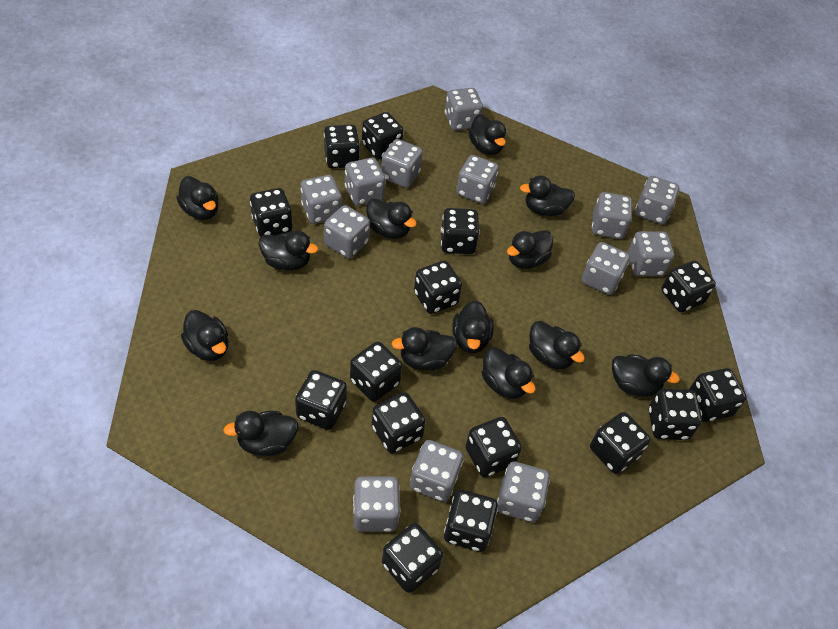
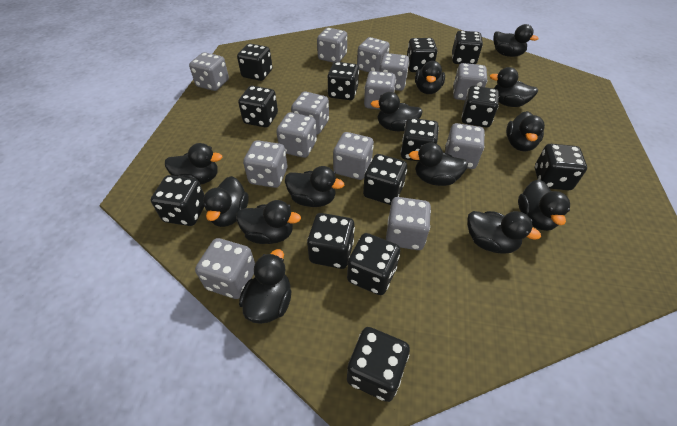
black dice: [250,188,292,237] [295,370,347,430] [324,124,360,169] [350,342,402,402] [362,112,403,159] [372,392,426,453] [382,523,443,593] [414,260,462,314] [441,208,480,254] [444,490,498,552] [466,417,522,477] [590,412,651,474] [649,389,702,440] [661,261,716,312] [689,368,747,422] = 15 -> [151,175,204,226] [237,44,272,81] [238,86,278,127] [307,213,355,269] [327,62,359,100] [347,233,400,295] [347,327,410,402] [363,154,407,205] [401,118,439,161] [407,38,438,72] [452,31,483,64] [462,86,499,127] [535,144,587,190] = 13

